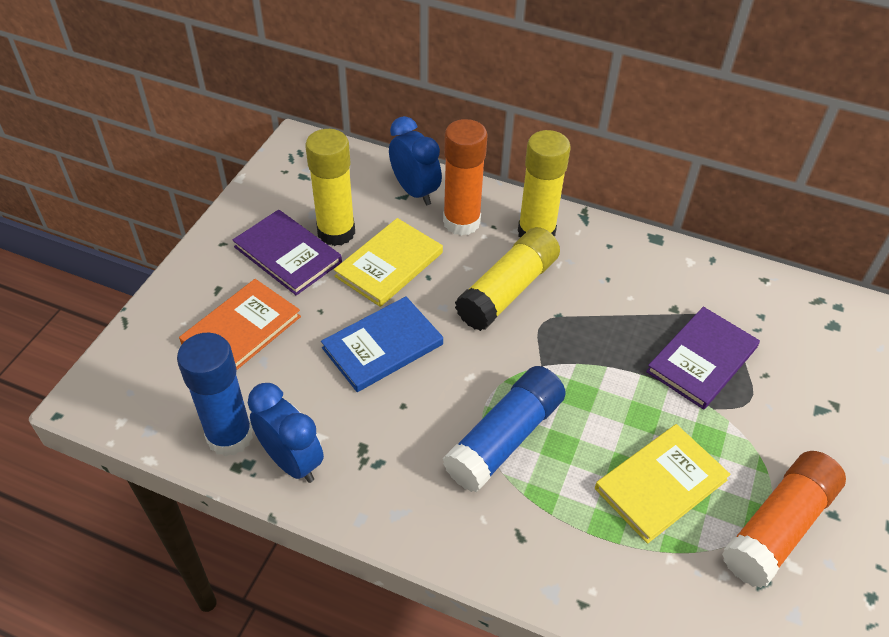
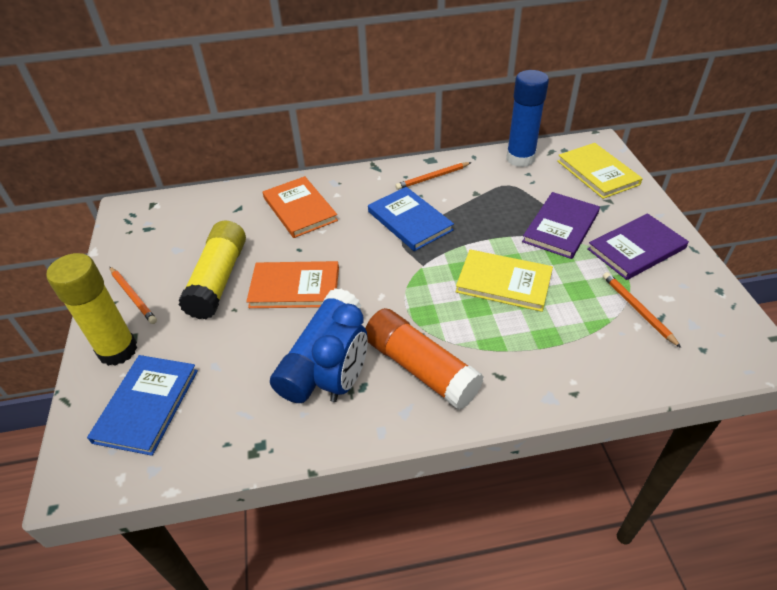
blue book: [321,296,443,392] = 1 -> [87,355,198,456] [368,187,454,251] = 2
blue clock: [248,383,324,483] [389,116,442,205] = 2 -> [312,304,368,402] = 1
orange book: [179,279,301,370] = 1 -> [246,261,339,308] [263,176,338,238] = 2
orange glue stick: [443,119,488,236] [722,451,846,588] = 2 -> [366,308,484,410] = 1
orange pencil: none = 0 -> [110,267,157,324] [395,162,472,190] [603,272,681,348] = 3
yellow glue stick: [306,129,355,246] [455,227,560,331] [518,130,571,238] = 3 -> [46,253,137,366] [178,221,246,319] = 2

